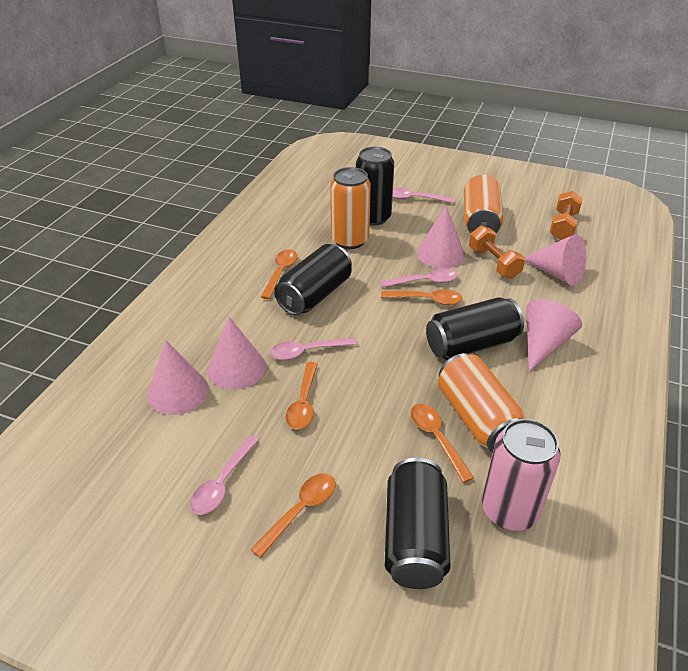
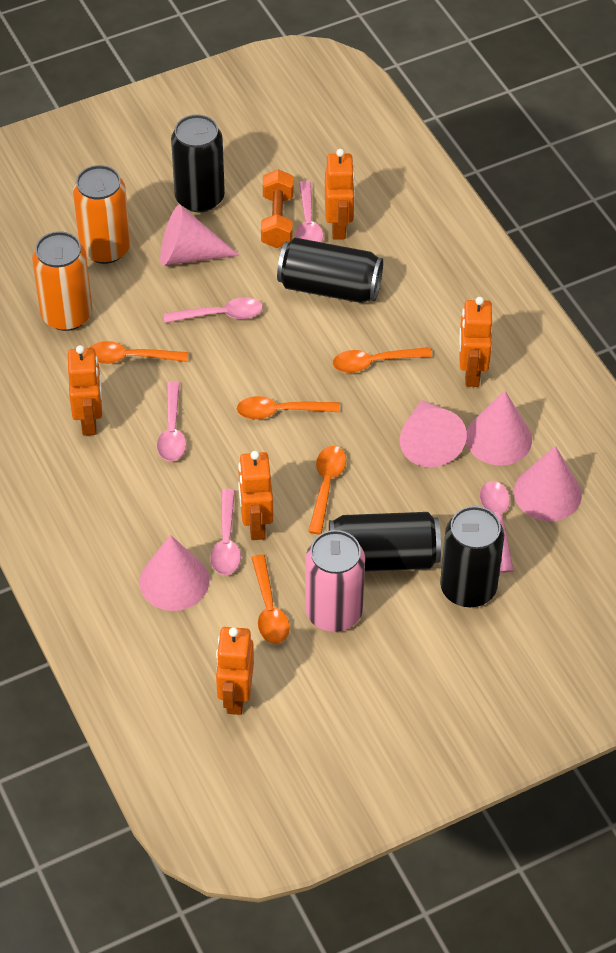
orange can: [330,167,371,249] [438,353,525,453] [464,175,503,233] = 3 -> [32,231,92,331] [73,165,130,264] = 2
orange dumbbell: [469,225,525,279] [550,191,583,240] = 2 -> [261,169,294,248] = 1
orange robot: none = 0 -> [68,345,102,436] [216,627,254,715] [238,451,273,540] [325,149,355,240] [459,297,492,387] = 5
pink spoon: [190,435,259,515] [270,337,357,360] [380,268,458,287] [393,188,454,203] = 4 -> [157,381,186,461] [164,297,263,323] [210,489,241,575] [296,181,323,242] [480,481,514,573] = 5

